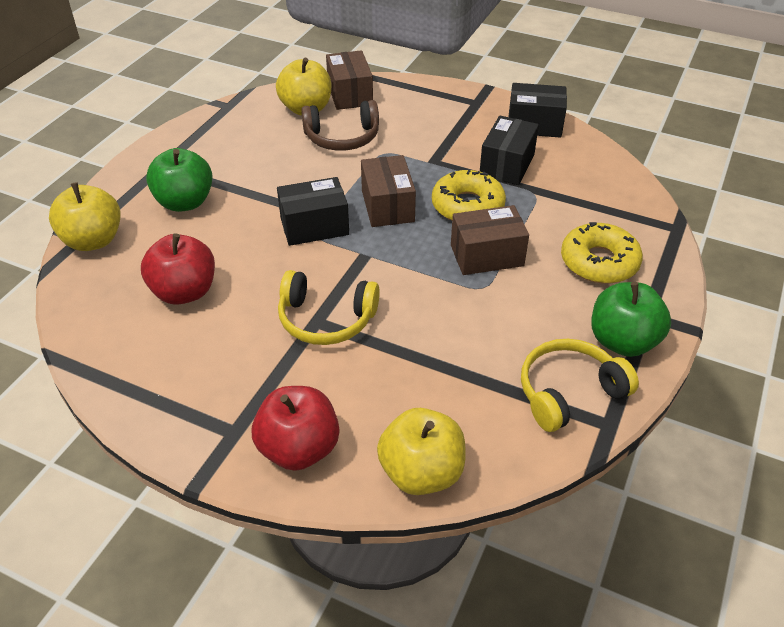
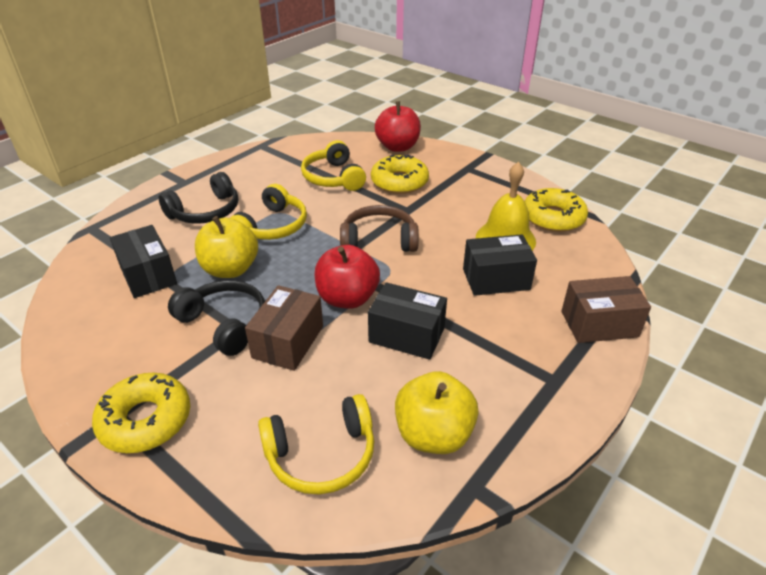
black headphones: none = 0 -> [159,172,238,224] [168,280,265,356] = 2
brown box: [326,50,373,110] [361,155,416,227] [451,205,529,275] = 3 -> [245,285,323,371] [561,276,651,343] = 2
green apple: [146,148,213,212] [591,282,671,357] = 2 -> none = 0
yellow apple: [49,182,121,251] [276,58,331,116] [377,408,466,495] = 3 -> [195,216,258,278] [395,371,479,454] = 2
yellow bell: none = 0 -> [476,162,536,251] = 1
yellow donut: [432,170,506,221] [561,222,643,284] = 2 -> [92,373,190,453] [371,154,429,194] [525,188,588,232] = 3
yellow headphones: [278,270,380,345] [521,339,639,432] = 2 -> [230,184,307,240] [258,394,374,494] [301,140,366,191] = 3

